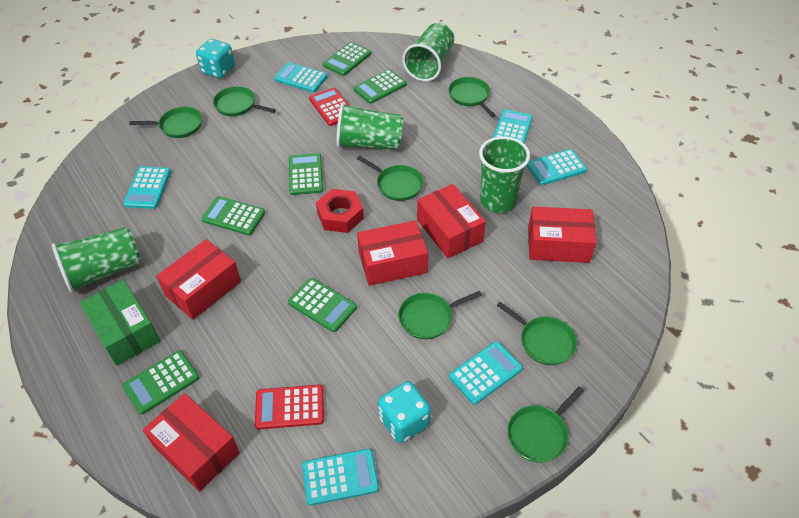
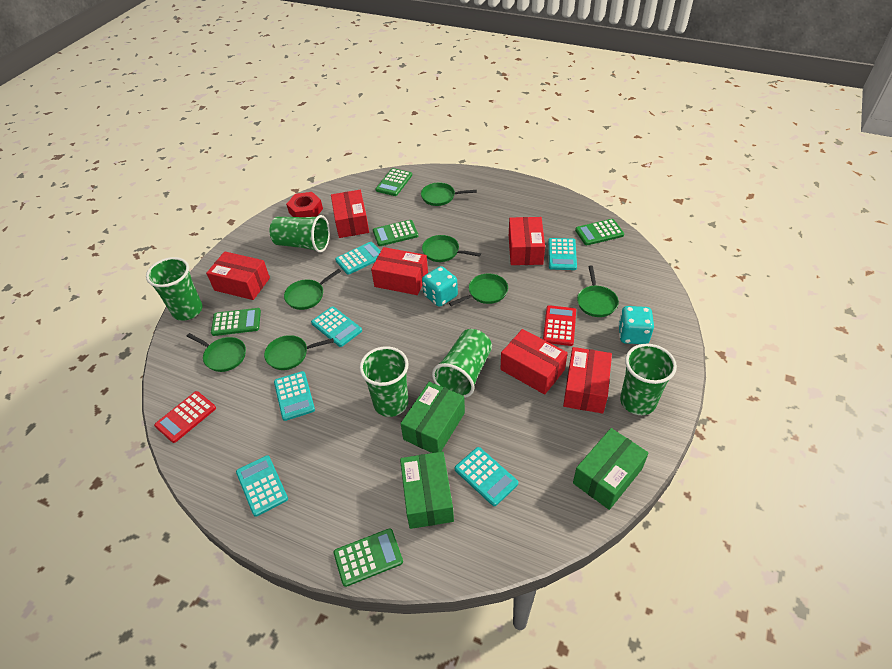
green box: [80,280,160,366] = 1 -> [400,382,465,453] [400,452,454,529] [573,428,649,510] = 3
green calculator: [122,350,199,415] [201,196,265,235] [288,278,357,332] [289,153,323,195] [323,42,371,76] [353,69,407,104] = 6 -> [211,308,261,336] [334,528,403,587] [373,220,418,246] [375,168,412,196] [575,219,624,245] = 5
green cup: [52,227,141,293] [337,103,403,150] [402,23,454,82] [479,136,530,213] = 4 -> [146,257,203,321] [269,215,330,253] [359,346,408,417] [432,329,492,398] [620,344,677,415] = 5
red box: [143,393,240,491] [156,239,241,320] [357,220,428,286] [417,184,486,258] [528,207,597,263] = 5 -> [206,251,270,300] [331,190,369,238] [371,247,428,295] [501,329,568,395] [509,217,545,265] [563,347,612,414] = 6

